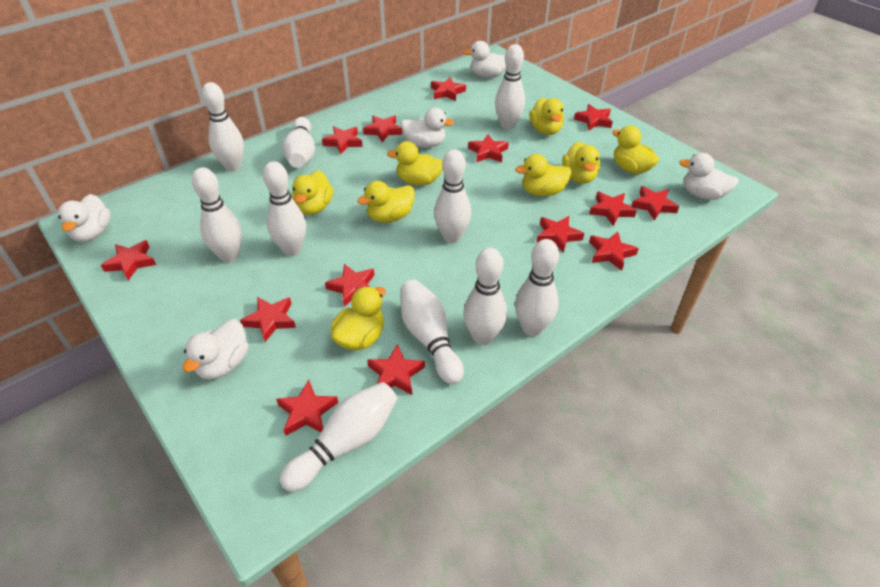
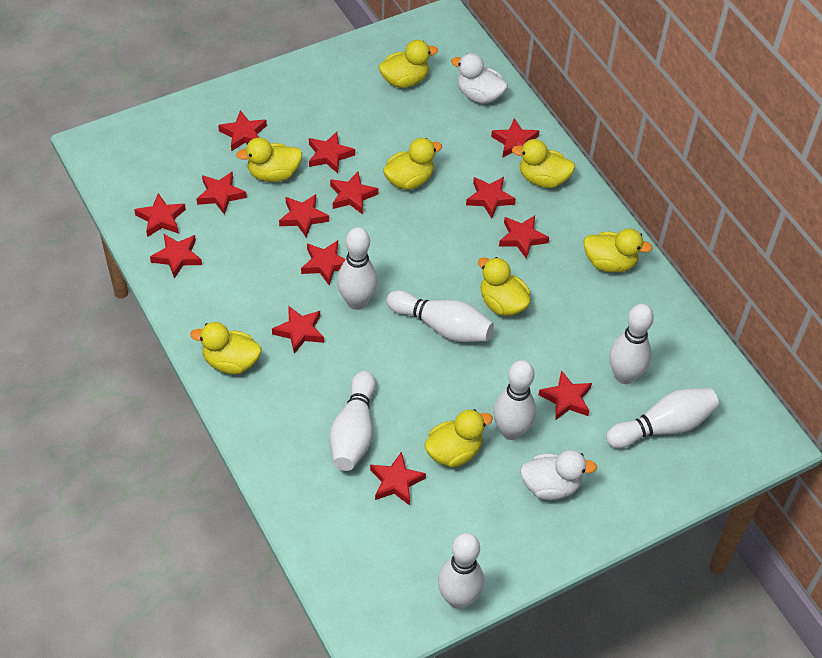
white bowling pin: [192,167,242,262] [202,82,244,171] [263,161,306,256] [280,382,398,492] [282,117,315,168] [401,280,464,385] [434,149,471,243] [463,248,507,345] [495,44,525,129] [515,239,559,336] = 10 -> [329,371,376,471] [337,227,378,310] [386,290,494,342] [438,533,484,609] [493,360,536,440] [606,388,719,448] [609,304,654,384] = 7
white duck: [58,194,111,242] [183,319,248,380] [401,108,454,148] [464,41,506,78] [679,153,739,200] = 5 -> [451,53,508,104] [520,450,597,500] = 2

